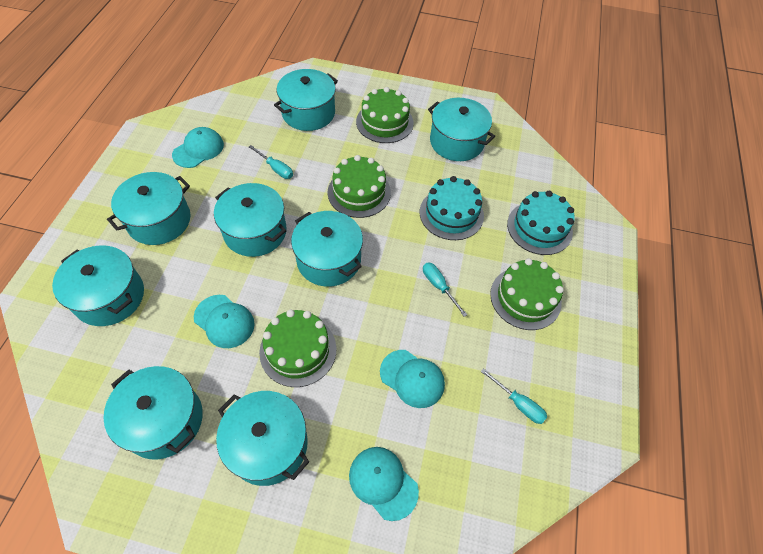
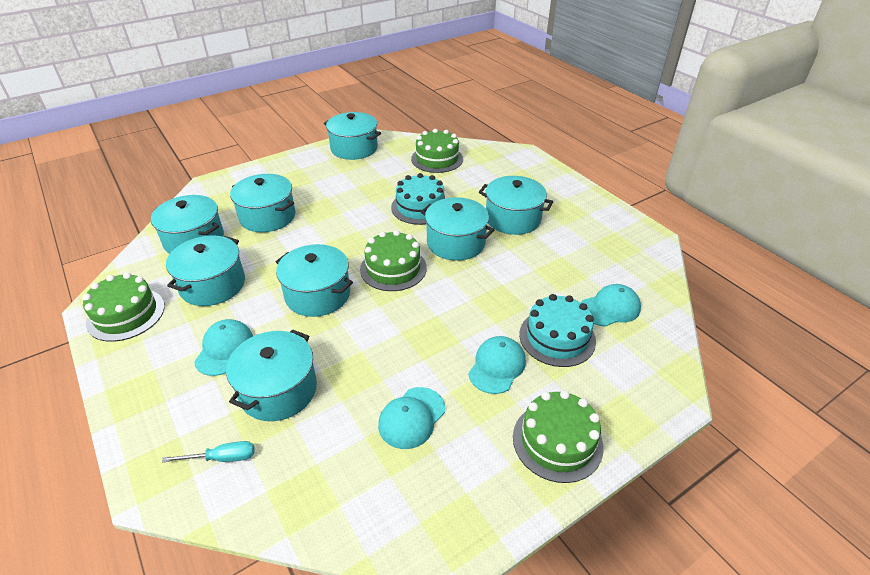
turquoise screwdriver: [249,145,293,179] [423,262,467,317] [481,368,547,424] = 3 -> [162,441,255,462] = 1

